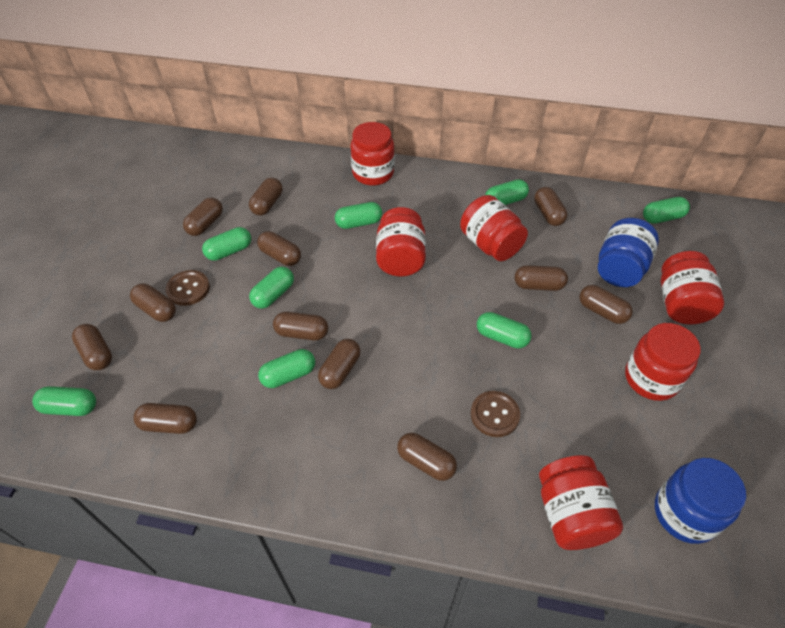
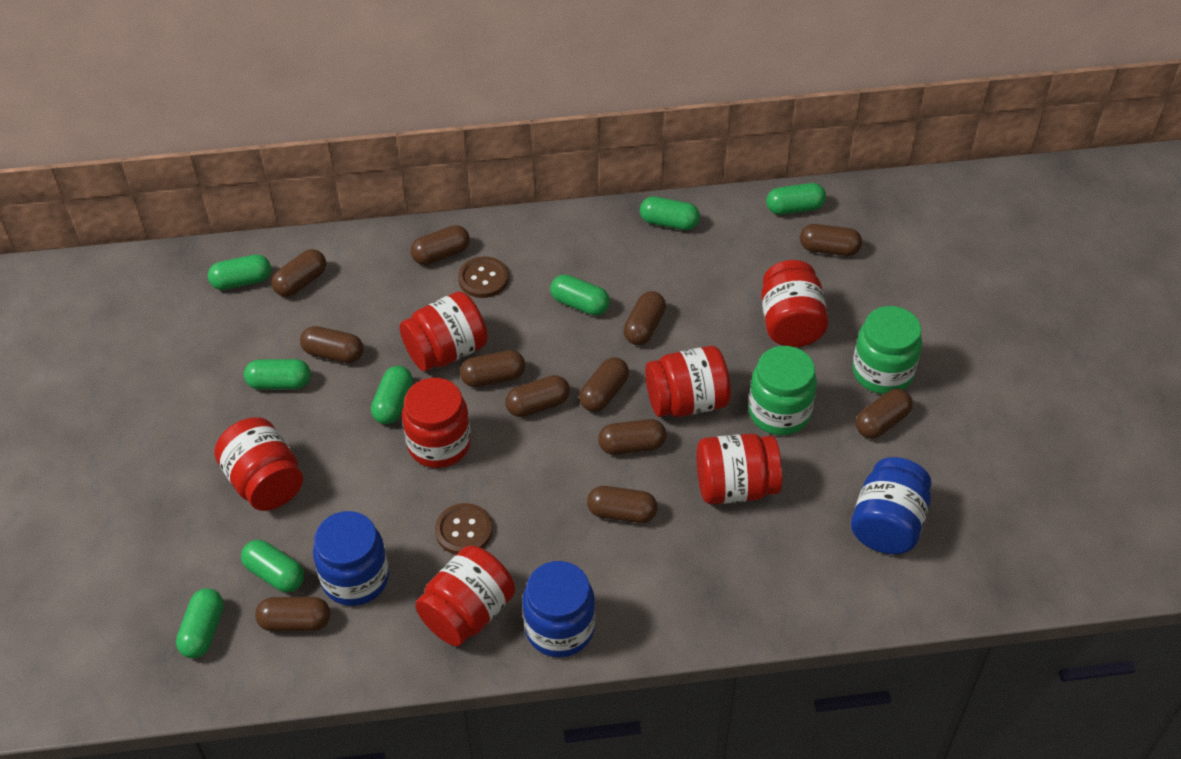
blue jar: [598,218,659,287] [655,458,746,544] = 2 -> [313,511,389,606] [522,561,595,657] [851,457,932,554] = 3
green jar: none = 0 -> [748,346,817,435] [852,306,922,394] = 2
red jar: [351,122,394,186] [376,207,426,276] [460,195,528,261] [539,455,623,550] [625,323,701,401] [661,251,724,325] = 6 -> [214,417,303,511] [400,291,488,371] [402,378,471,468] [415,546,515,646] [645,346,731,417] [697,433,782,504] [761,260,829,347] = 7

